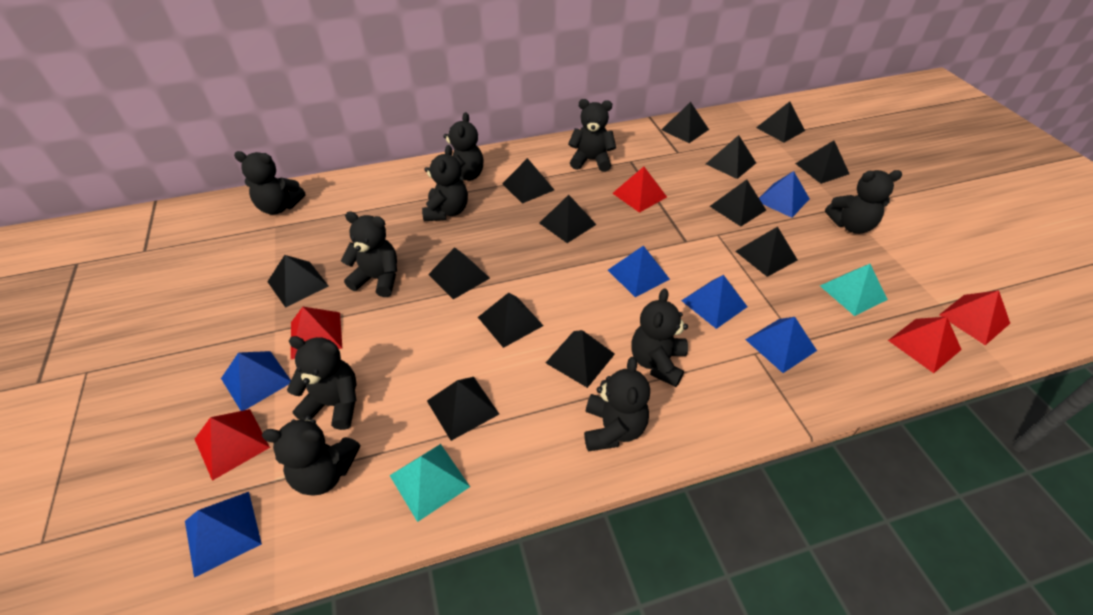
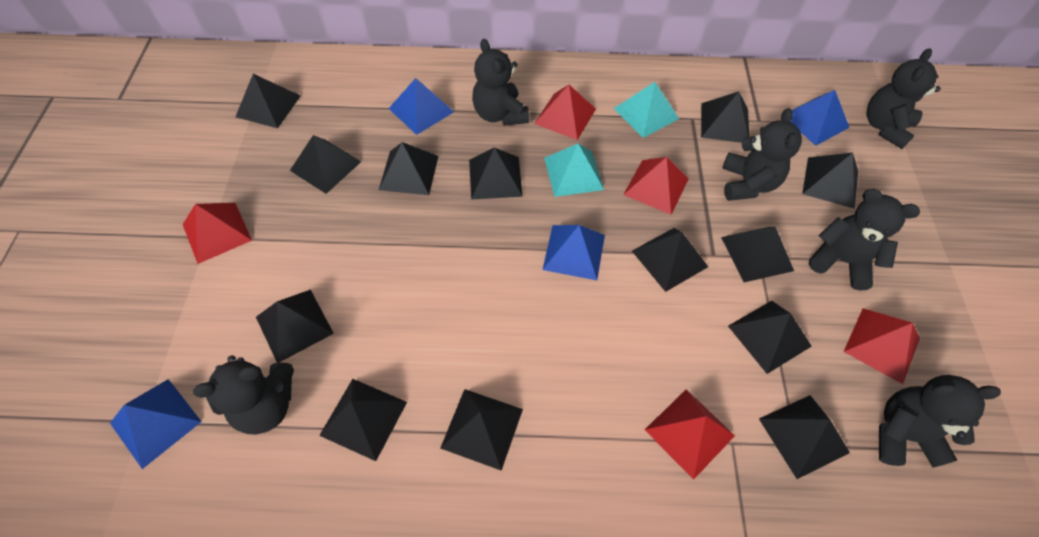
black teddy bear: [234,151,306,215] [262,415,360,496] [287,336,357,430] [341,211,397,297] [422,145,468,221] [443,112,484,183] [568,99,616,172] [584,357,650,451] [631,288,688,387] [825,170,902,234] = 10 -> [193,355,294,435] [472,39,529,126] [722,108,802,201] [808,189,920,291] [867,48,940,149] [879,375,1001,468] = 6
blue pyramid: [185,492,262,578] [221,351,291,411] [608,245,670,297] [681,275,747,329] [745,317,817,373] [759,171,810,218] = 6 -> [110,379,202,469] [388,78,454,135] [543,225,605,280] [790,90,849,146] = 4

